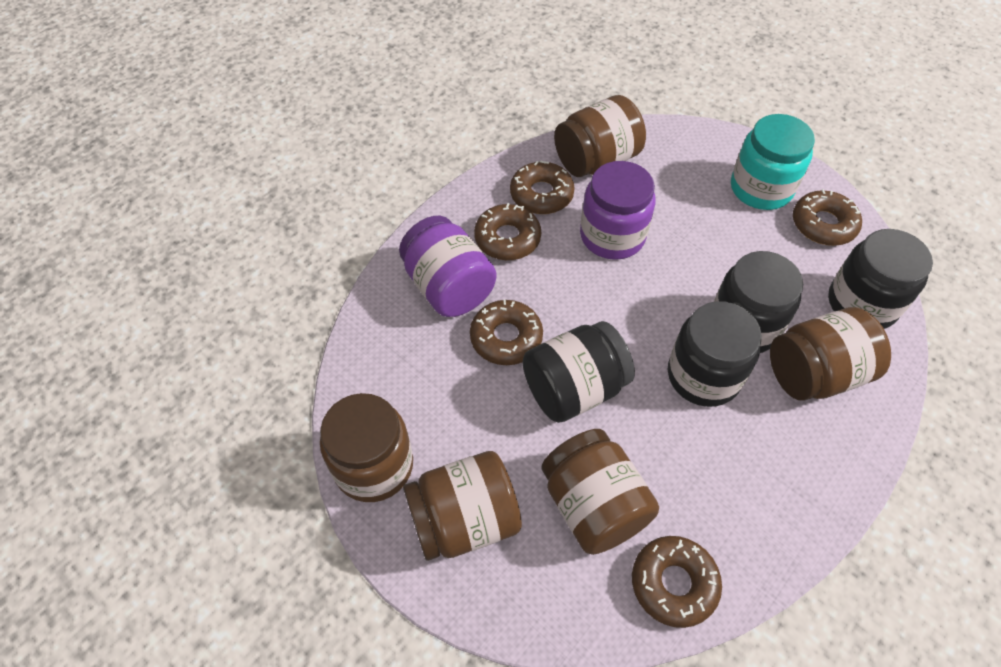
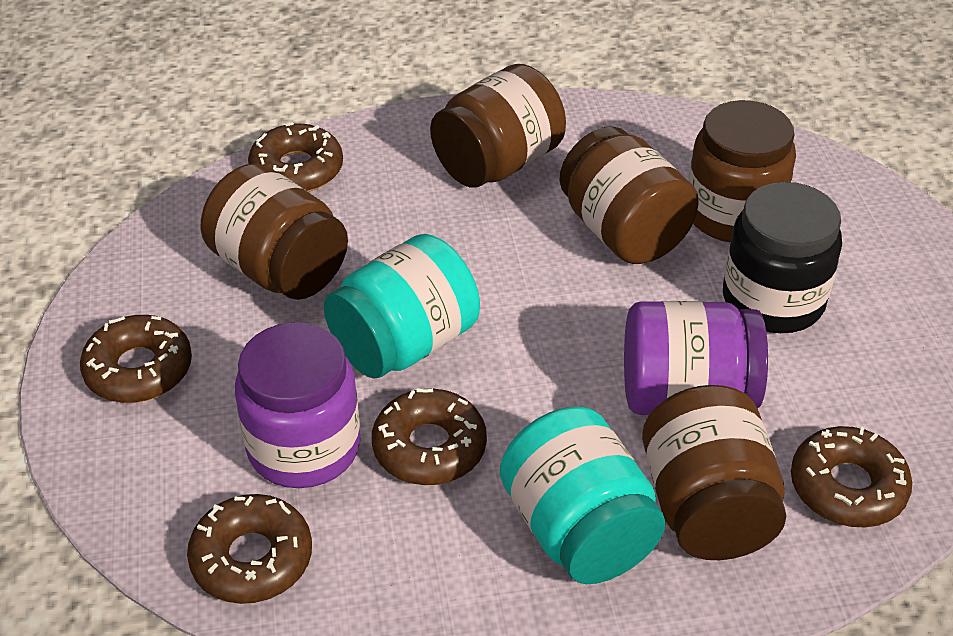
black jar: [523,321,635,423] [668,301,762,407] [714,251,803,353] [828,229,933,329] = 4 -> [723,182,842,333] = 1
turquoise jar: [731,114,815,210] = 1 -> [324,234,480,379] [500,407,666,584] = 2

